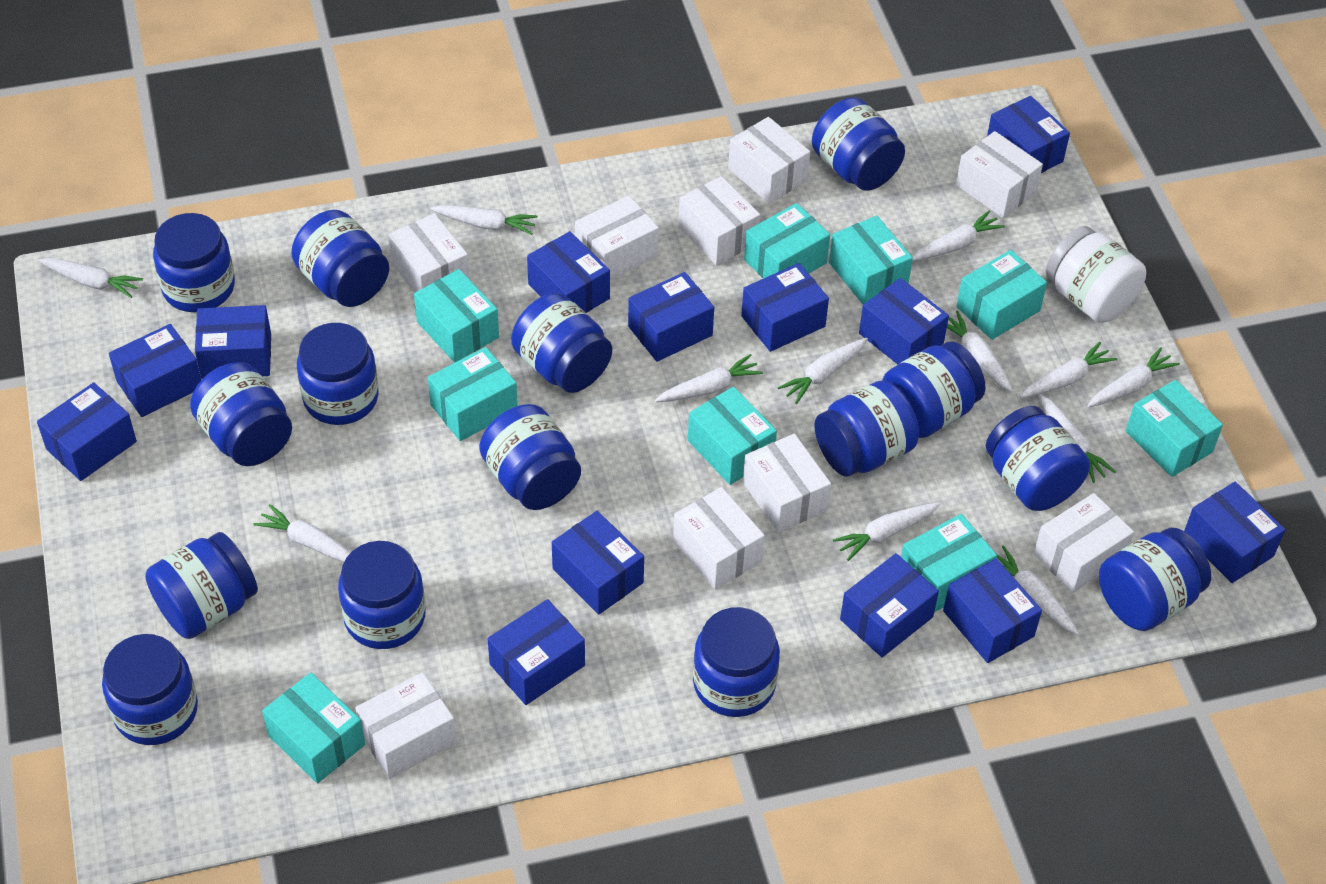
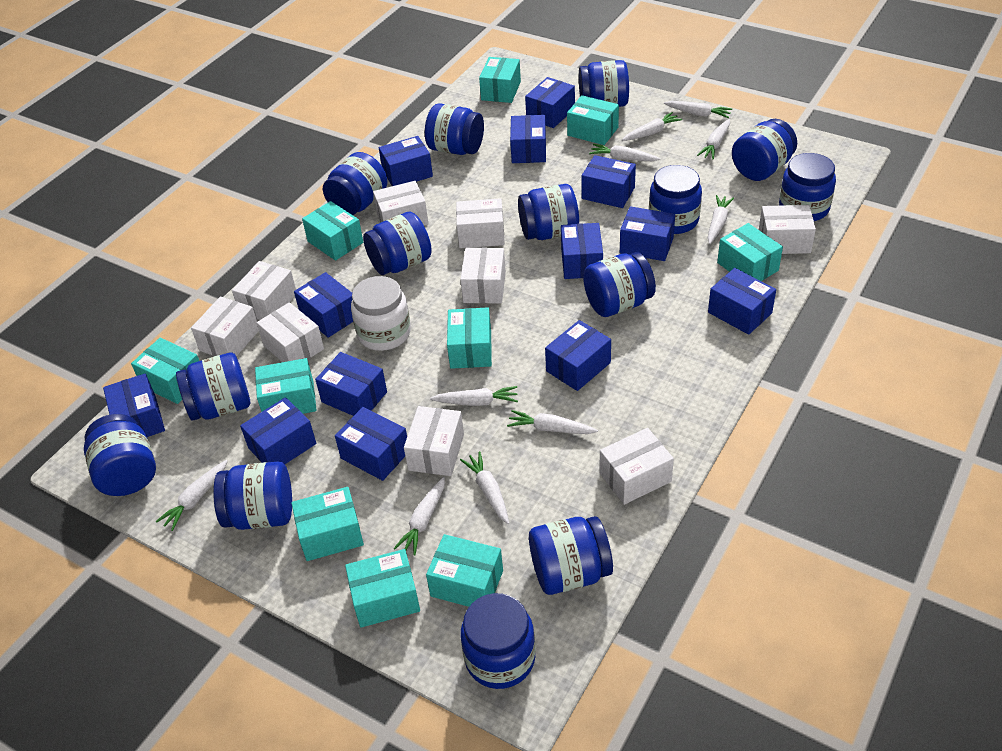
blue jar: [102,634,198,745] [145,532,258,639] [153,213,235,312] [190,362,292,466] [291,210,389,307] [297,323,379,425] [338,541,426,649] [479,404,581,510] [511,293,612,393] [693,607,780,717] [812,97,905,191] [814,380,919,477] [883,341,986,438] [986,406,1090,511] [1099,528,1211,631] = 15 -> [84,414,156,496] [176,353,250,421] [213,462,292,530] [323,152,387,215] [363,212,432,275] [425,103,484,155] [461,593,535,689] [518,184,579,240] [529,516,613,595] [579,60,629,107] [583,252,656,317] [649,165,702,234] [732,119,797,181] [779,153,836,221] = 14
turquoise box: [262,672,365,783] [414,269,499,363] [428,347,518,441] [688,387,777,485] [744,203,830,279] [829,216,913,304] [901,514,997,612] [956,250,1047,340] [1126,380,1223,477] = 9 -> [131,338,199,404] [255,358,316,414] [291,487,364,561] [302,201,363,261] [345,549,420,628] [426,534,503,607] [447,307,492,369] [479,57,521,103] [567,95,619,145] [717,223,783,281] = 10
white carrot: [38,258,143,298] [254,504,351,562] [430,205,538,235] [655,354,763,402] [777,338,868,404] [833,502,940,561] [912,211,1005,261] [947,310,1013,392] [997,545,1079,635] [1020,342,1117,398] [1040,395,1116,483] [1087,347,1180,408] = 12 -> [156,460,228,531] [394,477,445,555] [430,386,518,406] [460,451,509,524] [507,410,598,434] [589,144,660,161] [622,112,682,141] [664,101,732,118] [697,119,730,159] [708,195,734,244] = 10

